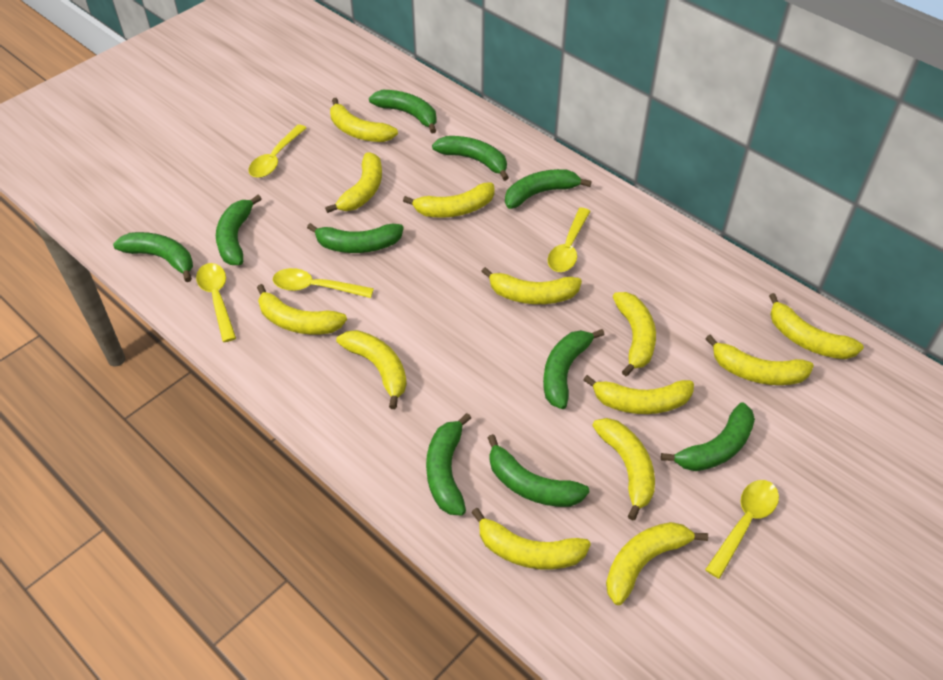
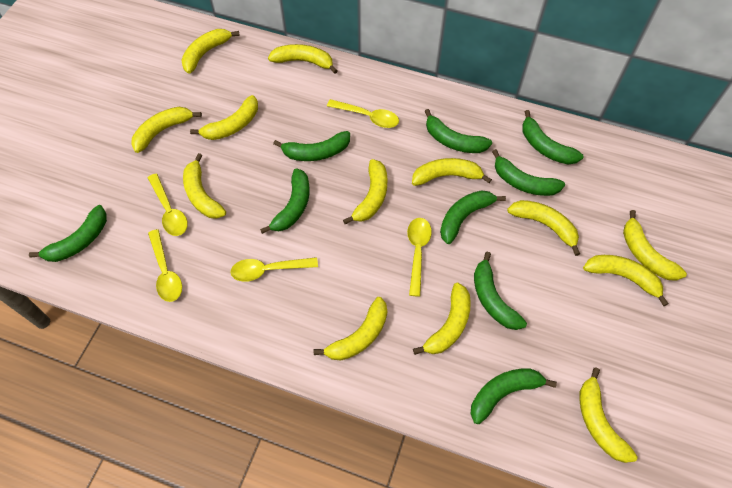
green banana: [113,232,193,282] [216,195,262,265] [307,223,404,253] [369,90,437,134] [426,413,471,515] [432,136,509,181] [488,434,589,507] [505,169,592,209] [543,329,605,409] [661,403,755,471] = 10 -> [29,205,107,262] [260,168,310,234] [273,131,350,161] [425,109,492,153] [440,190,506,244] [471,368,557,424] [474,252,527,330] [492,149,565,196] [522,110,584,165] = 9

